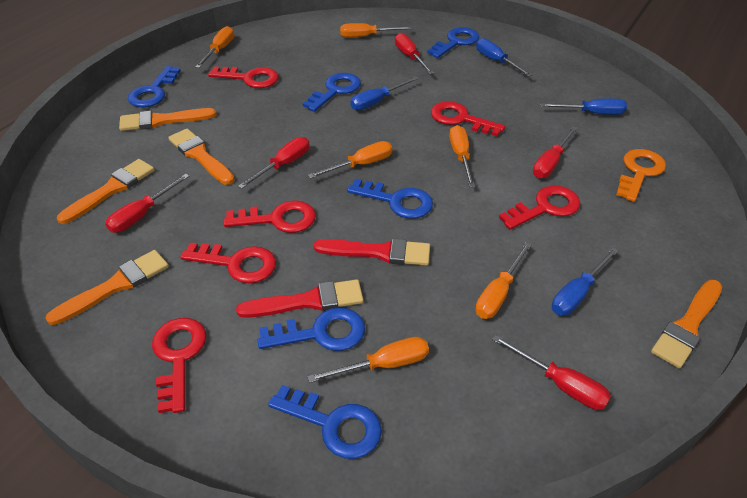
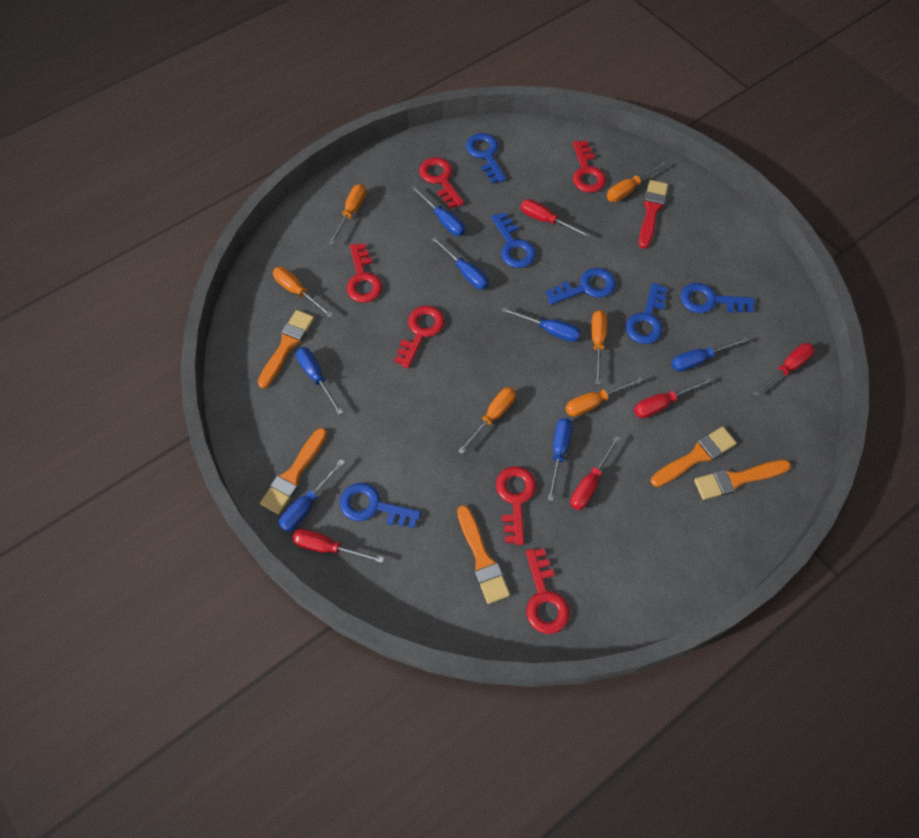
blue screwdriver: [350,76,419,110] [476,38,532,77] [541,98,627,115] [552,248,619,316] = 4 -> [279,459,345,532] [296,347,343,415] [411,186,465,236] [431,237,489,289] [501,307,581,342] [548,418,573,501] [671,337,749,372] = 7
orange key: [616,149,666,202] = 1 -> none = 0
red brush: [236,279,364,318] [314,239,430,266] = 2 -> [639,180,668,249] = 1

